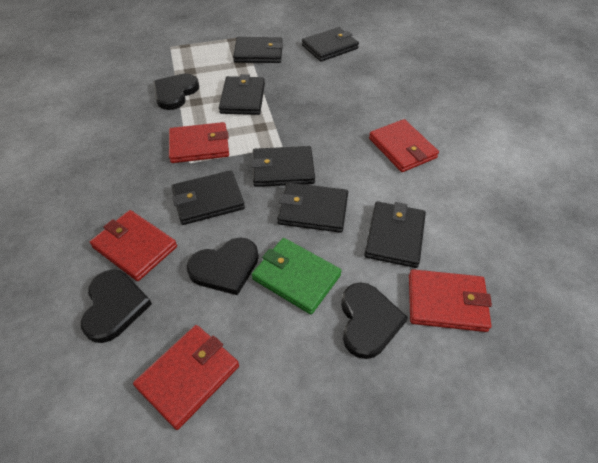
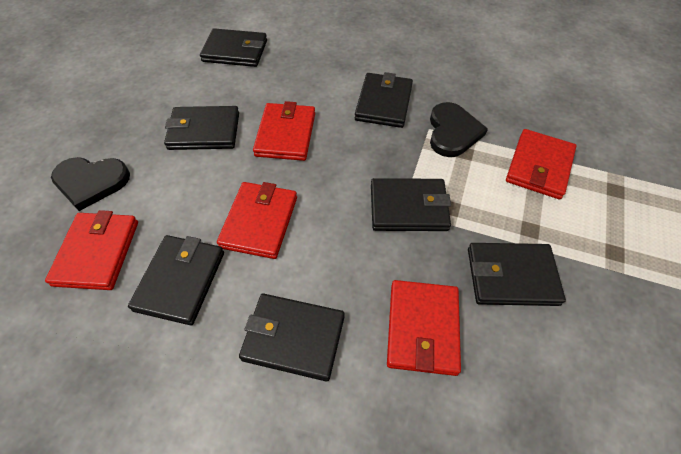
black heart: [81,269,152,343] [153,73,199,110] [186,238,259,295] [341,283,408,359] = 4 -> [51,157,130,211] [430,102,488,157] = 2
green wallet: [252,238,341,315] = 1 -> none = 0

